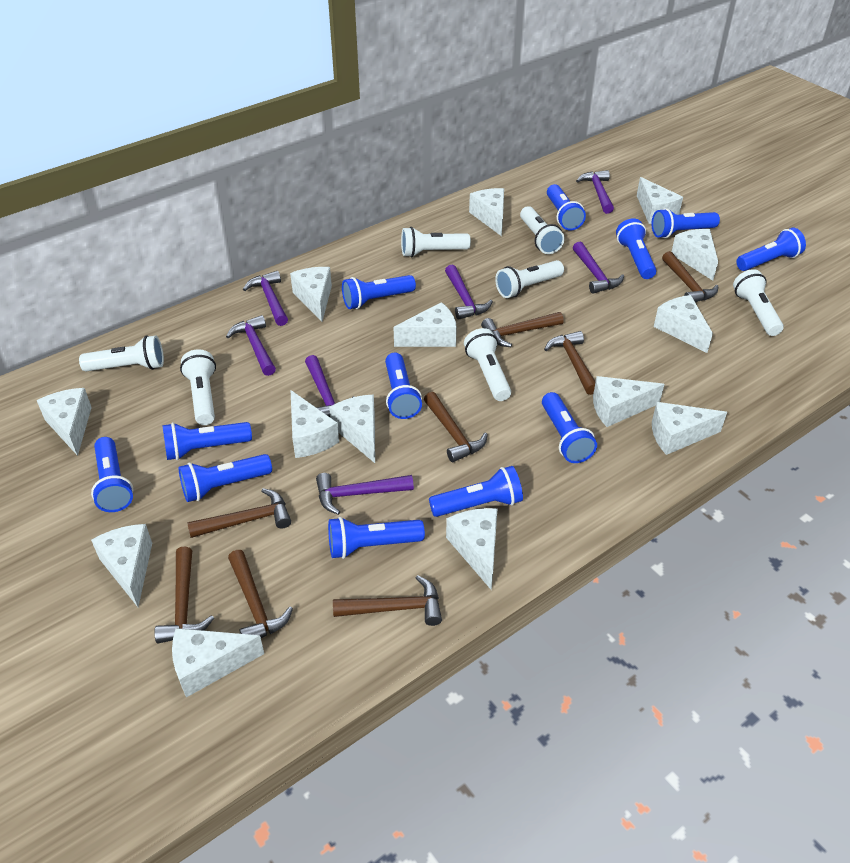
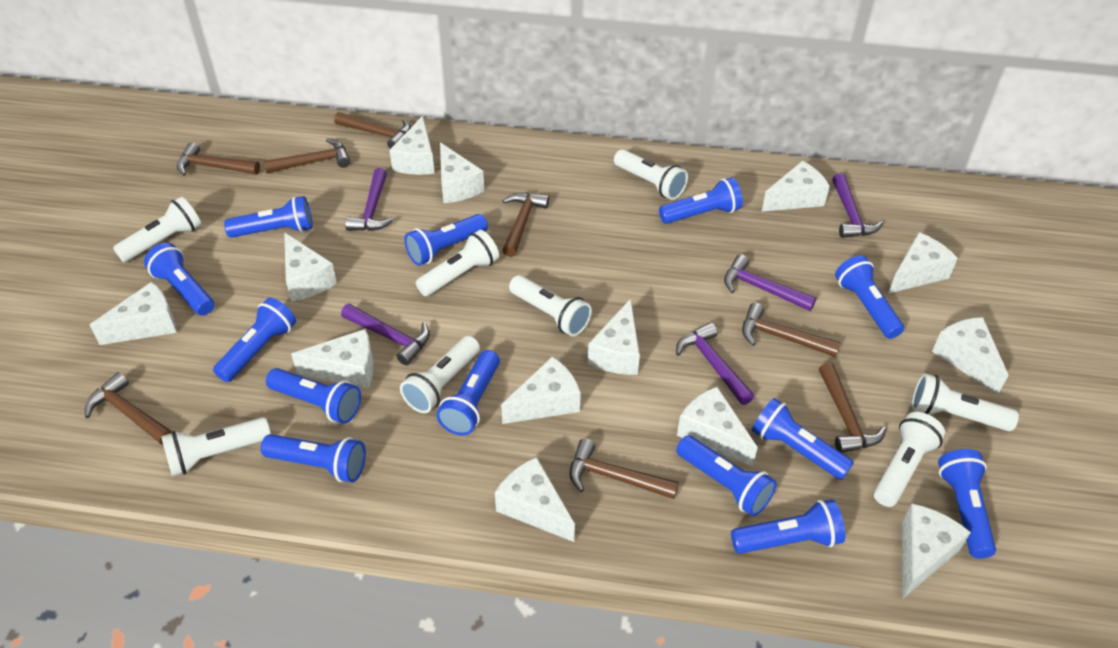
blue flashlight: [91,437,133,512] [162,422,252,460] [179,454,272,502] [328,517,425,559] [342,275,416,309] [385,353,422,419] [429,466,523,517] [542,392,597,463] [547,184,586,230] [616,218,657,279] [652,208,720,238] [736,228,806,271] = 12 -> [144,243,214,315] [213,298,296,382] [224,196,313,238] [261,434,366,482] [266,368,361,424] [404,214,488,266] [436,350,500,435] [659,177,743,224] [676,436,777,516] [731,499,845,554] [752,398,854,480] [835,255,904,339] [938,449,996,559] = 13
purple hammer: [226,315,276,376] [243,271,288,326] [305,355,354,417] [316,473,414,515] [445,265,493,320] [573,242,624,294] [576,170,614,214] = 7 -> [341,304,430,365] [345,168,394,231] [676,322,754,405] [724,254,816,311] [832,173,883,238] = 5
white cheese: [37,388,92,456] [91,524,152,607] [172,628,264,697] [290,267,332,322] [291,390,339,458] [329,395,375,463] [394,302,457,347] [446,508,498,590] [469,188,504,236] [593,376,664,427] [637,177,683,224] [652,402,727,455] [654,295,713,353] [672,229,718,281] = 14 -> [90,282,177,345] [284,232,337,301] [291,329,374,389] [389,116,435,175] [440,142,484,203] [495,457,575,542] [501,356,581,424] [588,299,640,375] [677,387,758,466] [761,161,830,212] [888,232,958,294] [902,504,971,599] [932,317,1009,395] = 13
white flashlight: [79,335,164,372] [180,349,216,425] [401,227,471,257] [464,328,511,401] [495,260,564,298] [520,206,564,254] [733,269,784,336] = 7 -> [113,197,201,262] [161,417,271,476] [400,336,480,413] [416,230,499,296] [509,275,592,336] [614,149,688,200] [874,412,945,507] [911,373,1019,431] = 8

